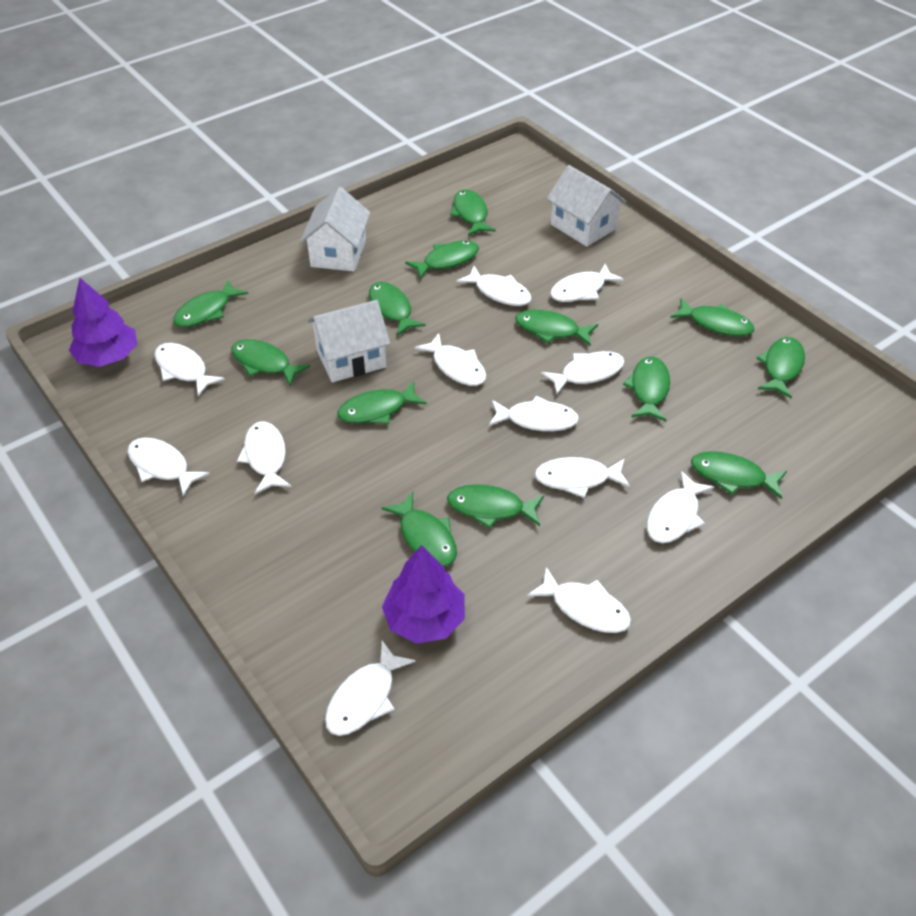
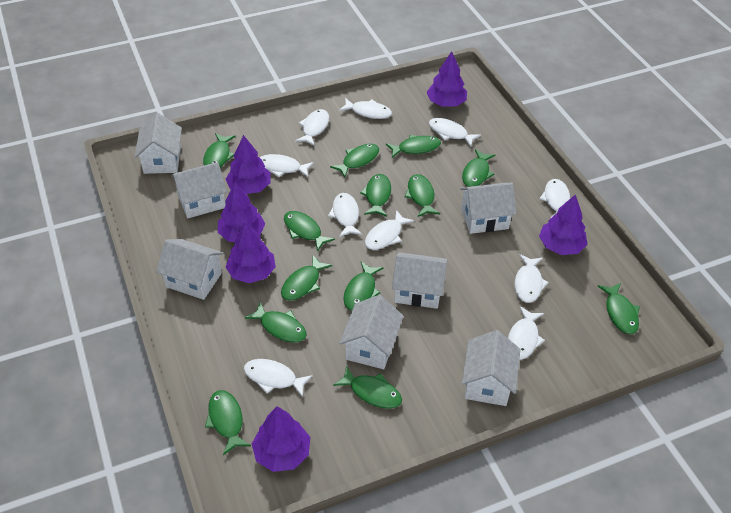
purple tree: [69,278,137,367] [382,545,465,644] = 2 -> [218,182,265,242] [226,135,271,194] [226,221,276,283] [252,406,310,472] [427,51,467,107] [539,195,588,255] = 6
white fish: [127,437,210,497] [154,343,225,396] [237,422,291,494] [325,641,416,736] [415,333,486,386] [456,266,532,306] [489,396,579,431] [527,567,631,633] [534,457,630,498] [541,351,625,394] [550,264,624,302] [647,471,714,543] = 12 -> [244,359,313,397] [260,154,314,177] [295,109,329,146] [328,193,362,237] [339,98,392,119] [365,210,414,250] [429,118,481,147] [508,306,545,360] [515,254,549,303] [539,179,570,219] = 10
white house: [300,187,370,271] [308,300,390,382] [547,165,627,247] = 3 -> [134,113,182,174] [156,239,224,300] [171,162,227,218] [339,295,403,369] [392,252,448,309] [460,183,516,234] [462,330,521,406] = 7

